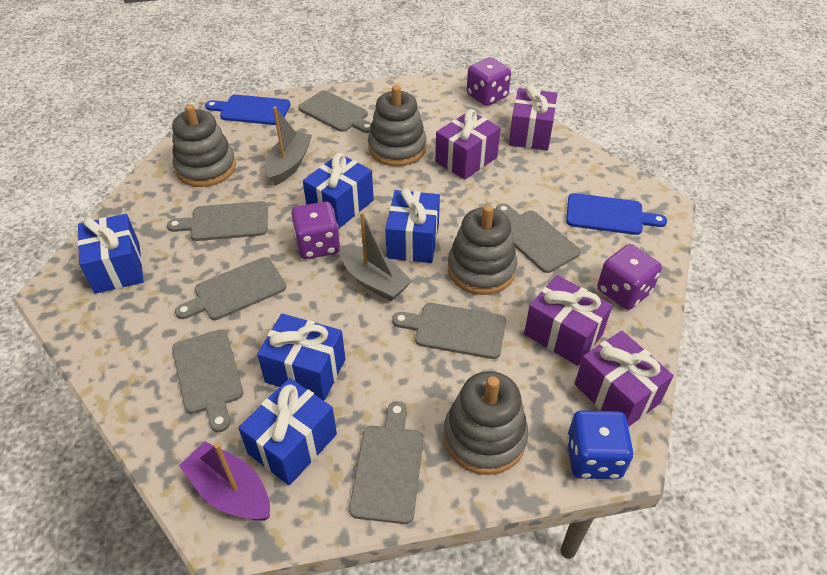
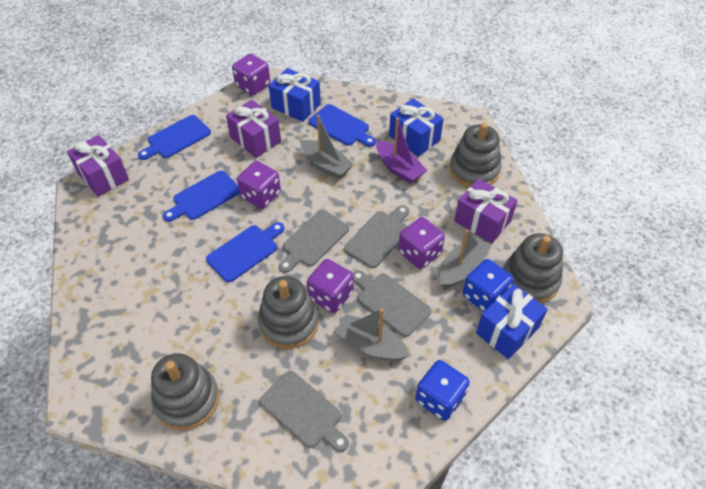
blue cutting board: [205,95,290,125] [566,193,667,235] = 2 -> [138,115,211,160] [163,171,240,222] [206,222,284,282] [309,104,376,147] = 4
blue dice: [567,410,633,479] = 1 -> [415,360,470,421] [463,259,513,312] = 2
blue gift: [78,214,144,294] [238,378,337,485] [257,314,345,400] [303,153,374,228] [385,188,440,263] = 5 -> [269,68,321,122] [389,98,444,157] [476,284,548,359] = 3
grey boat: [265,106,312,185] [339,212,412,301] = 2 -> [300,115,354,179] [335,309,410,361] [439,230,491,288] = 3
grey cutting board: [167,201,268,241] [172,329,243,432] [175,257,286,320] [299,90,371,133] [349,401,423,524] [392,303,506,359] [496,203,581,273] = 7 -> [260,371,349,452] [279,210,349,273] [344,205,409,268] [353,270,431,337] = 4
purple dice: [291,202,340,259] [467,57,511,106] [597,244,662,310] = 3 -> [232,54,270,95] [237,161,281,209] [307,259,354,313] [398,217,445,269] = 4
purple gift: [435,109,501,180] [509,85,557,151] [524,275,613,366] [575,331,674,427] = 4 -> [67,135,129,197] [226,100,281,158] [454,179,518,243] = 3

